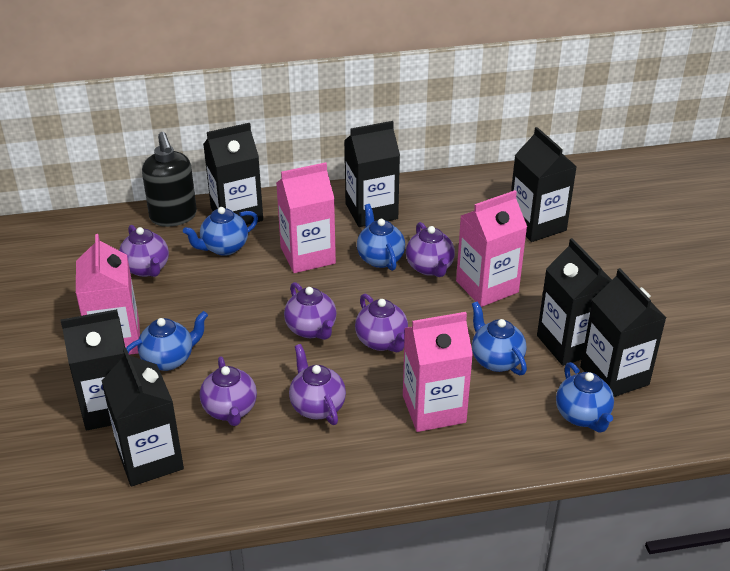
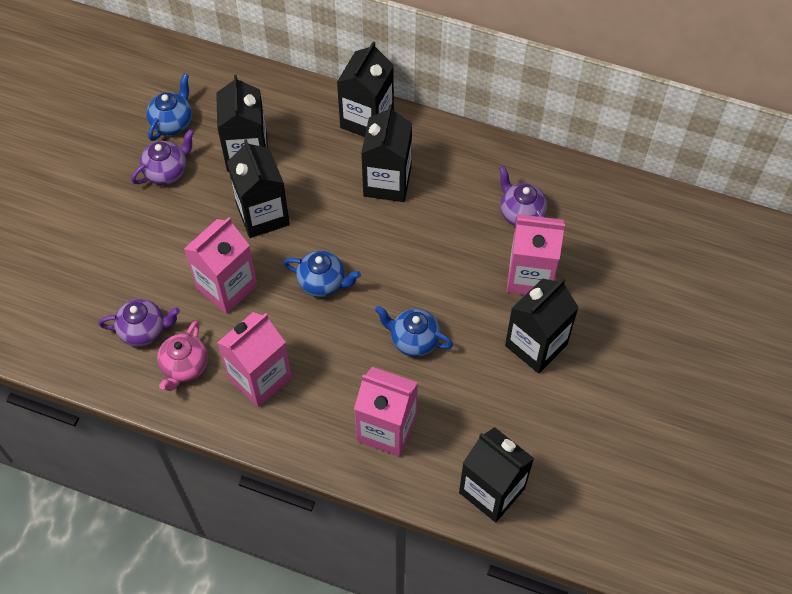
black carton: [61,309,126,431] [102,348,184,487] [203,123,263,225] [344,121,400,227] [511,127,577,242] [537,238,612,366] [580,268,666,397] = 7 -> [216,75,268,172] [227,139,290,238] [337,41,394,137] [361,104,412,202] [459,427,534,522] [505,278,579,374] = 6
black soap dispenser: [142,132,197,227] = 1 -> none = 0
blue teapot: [126,311,208,371] [183,207,258,256] [357,204,405,271] [472,301,527,375] [556,362,614,432] = 5 -> [147,74,192,141] [283,251,361,297] [375,306,453,357] = 3
pink teapot: none = 0 -> [157,321,208,391] = 1
purple teapot: [119,225,169,277] [200,356,257,426] [284,282,337,340] [289,344,346,425] [355,294,408,352] [406,222,455,277] = 6 -> [98,299,180,347] [131,129,194,185] [499,166,547,226] = 3

